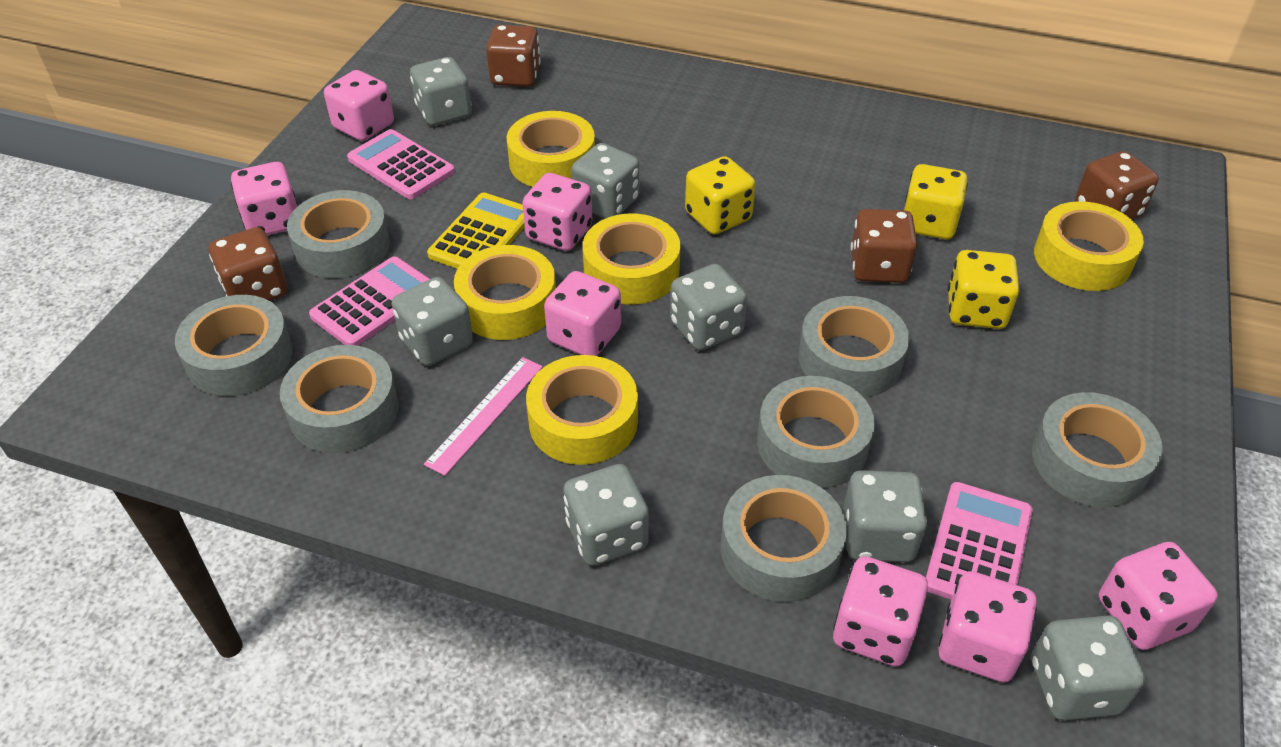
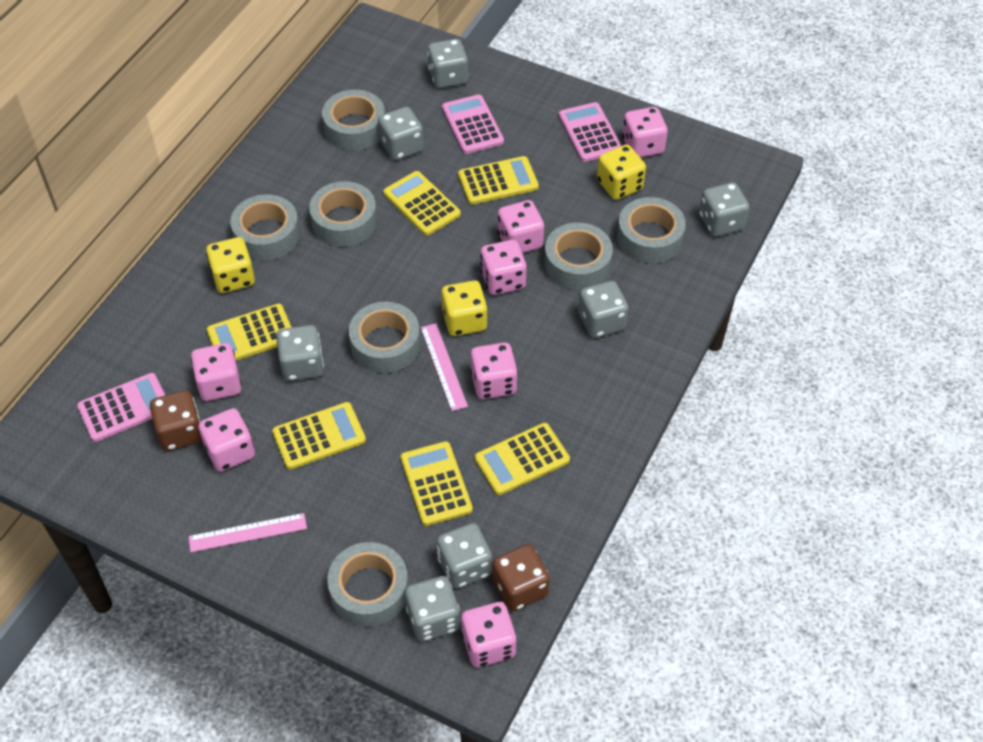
brown dice: [209,227,288,301] [486,25,541,87] [851,209,917,283] [1075,151,1159,220] = 4 -> [150,390,202,451] [492,544,550,611] = 2
pink ruler: [424,357,543,476] = 1 -> [189,513,307,552] [421,323,468,411] = 2
yellow calculator: [427,192,525,269] = 1 -> [207,304,292,361] [272,402,366,470] [383,171,461,236] [401,441,473,526] [458,156,539,204] [475,423,570,495] = 6
yellow tape: [454,245,556,340] [507,111,595,187] [526,355,638,465] [583,213,680,305] [1034,201,1144,291] = 5 -> none = 0

